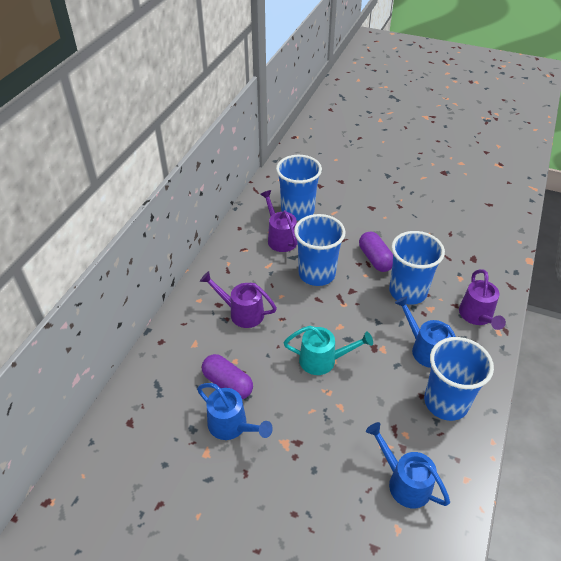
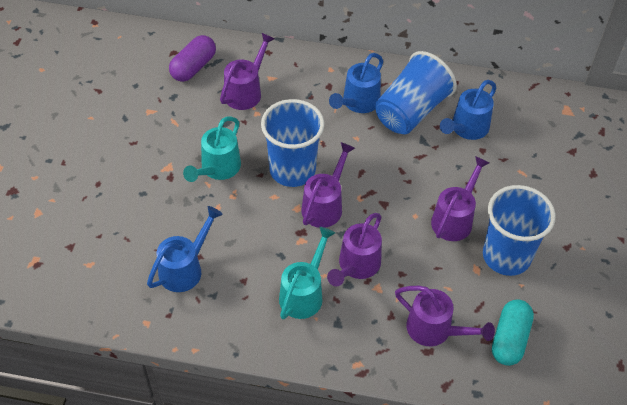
blue cup: [276,155,322,220] [294,214,346,286] [389,231,445,304] [424,337,494,421] = 4 -> [261,99,324,187] [375,51,457,134] [483,185,556,276] = 3
purple capsule: [202,354,253,399] [359,231,393,272] = 2 -> [169,35,216,82] = 1
purple watering can: [200,271,277,328] [260,190,298,252] [459,269,506,330] = 3 -> [220,33,275,110] [301,142,355,228] [327,213,382,286] [395,286,495,346] [431,156,489,241] = 5
turquoise capsule: none = 0 -> [492,299,534,366] = 1
turquoise watering can: [284,326,373,375] = 1 -> [183,117,241,182] [279,227,335,319] = 2

